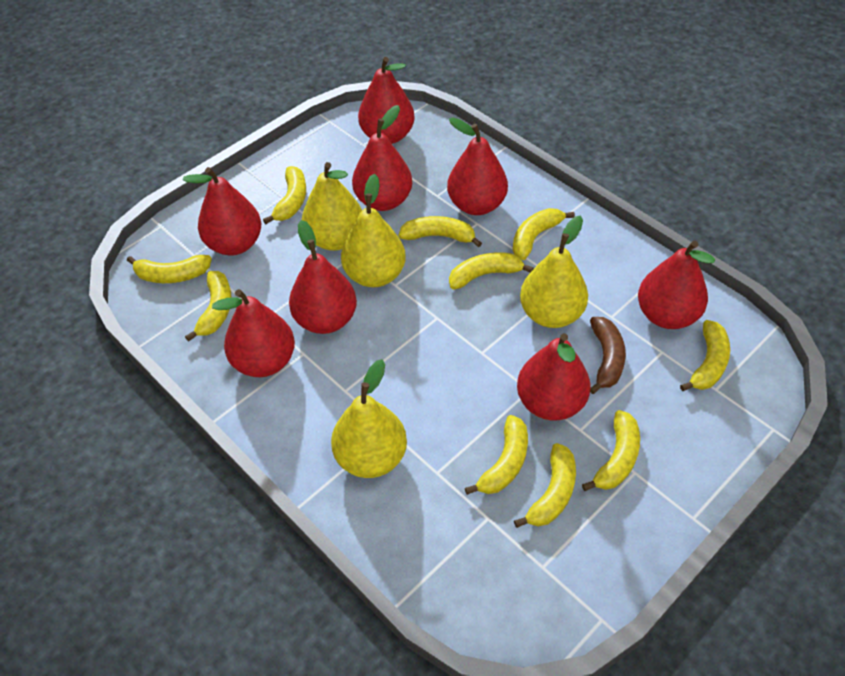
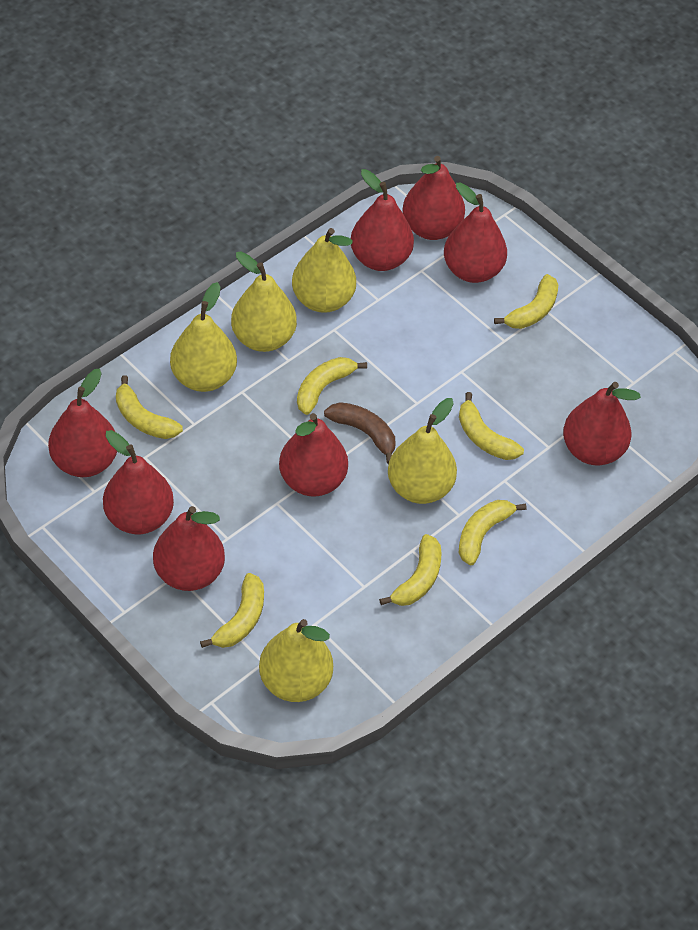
yellow banana: [127,255,212,283] [185,271,232,342] [263,166,306,224] [399,216,482,248] [449,253,534,289] [465,415,528,495] [512,208,575,260] [514,443,576,528] [582,410,640,491] [680,320,730,391] = 10 -> [116,375,183,439] [200,573,264,648] [297,357,367,415] [379,534,442,606] [459,392,524,460] [459,500,527,565] [494,274,559,329] = 7
yellow pear: [302,162,362,251] [331,359,407,478] [341,174,406,287] [520,215,588,328] = 4 -> [170,282,237,392] [231,251,297,352] [259,619,333,702] [292,228,356,313] [388,398,457,504] = 5

